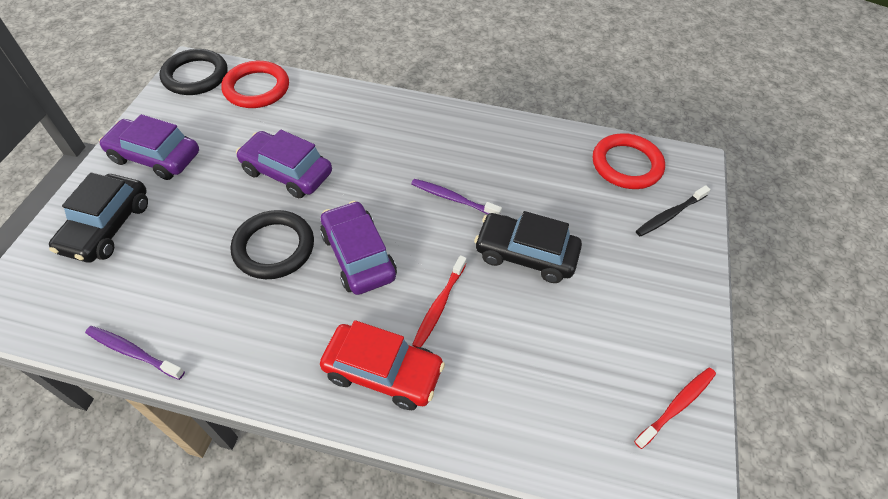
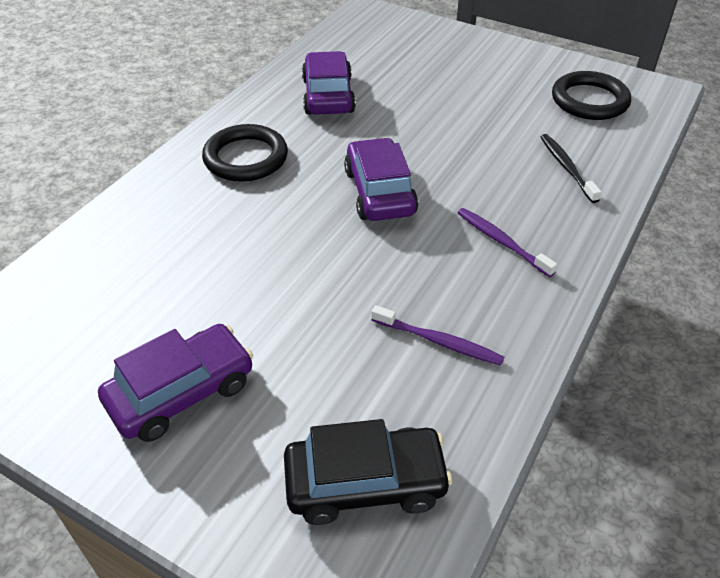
black car: [49,173,148,262] [474,211,582,283] = 2 -> [284,419,452,525] = 1
red car: [320,320,445,410] = 1 -> none = 0
red ring: [221,61,289,108] [593,133,665,189] = 2 -> none = 0
red toothbrush: [412,255,467,348] [634,368,716,449] = 2 -> none = 0

